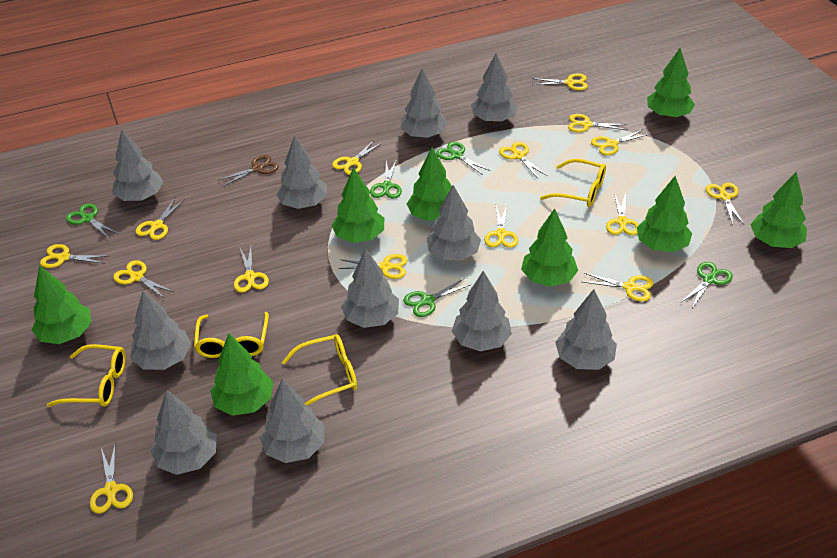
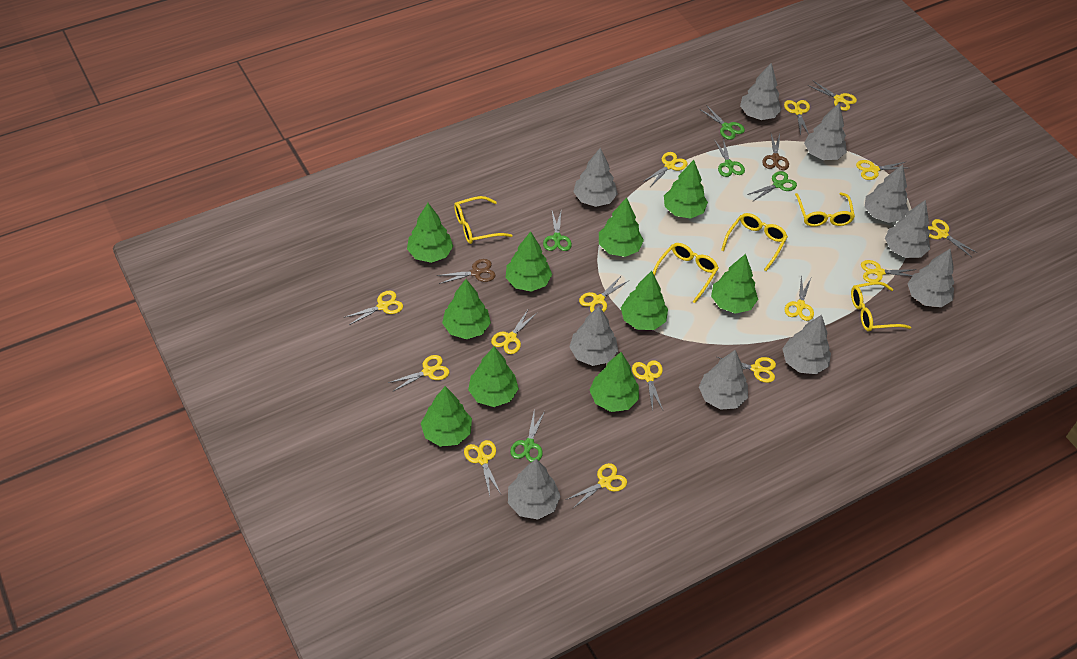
brown scissors: [217,155,279,186] = 1 -> [437,259,495,284] [762,134,789,170] = 2
green tree: [32,265,92,344] [210,334,273,416] [331,167,384,243] [407,147,452,221] [521,209,578,287] [637,176,692,252] [647,48,695,118] [750,172,807,248] = 8 -> [407,203,453,263] [421,386,472,447] [442,279,491,339] [468,347,519,407] [506,231,552,292] [590,352,639,412] [599,197,644,257] [621,271,668,330] [664,160,708,218] [711,254,758,314] = 10
grey tree: [112,129,164,201] [130,291,191,370] [151,390,217,475] [259,379,325,463] [276,135,327,209] [341,249,399,328] [400,68,448,138] [426,185,481,261] [452,271,512,352] [471,53,518,123] [555,289,617,370] = 11 -> [508,459,561,520] [569,306,618,366] [573,148,618,207] [699,350,748,410] [740,62,782,120] [782,315,831,374] [804,103,847,160] [865,164,909,223] [885,200,930,258] [907,248,954,307] = 10
yellow glasses: [47,344,126,407] [194,312,269,358] [282,334,357,406] [540,159,606,207] = 4 -> [454,196,513,244] [653,243,719,303] [721,213,788,271] [795,192,855,227] [851,282,911,332] = 5

